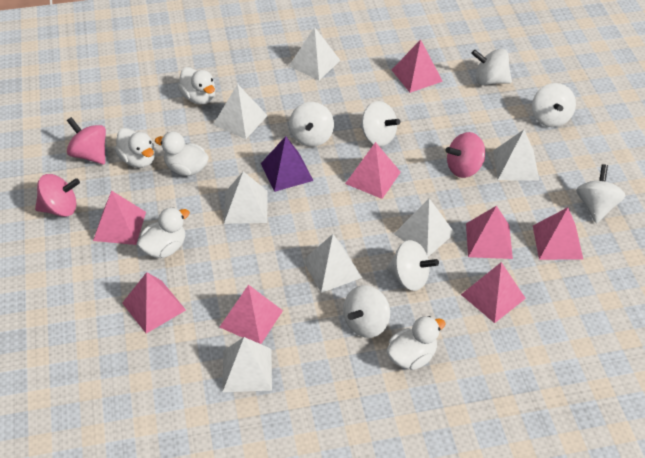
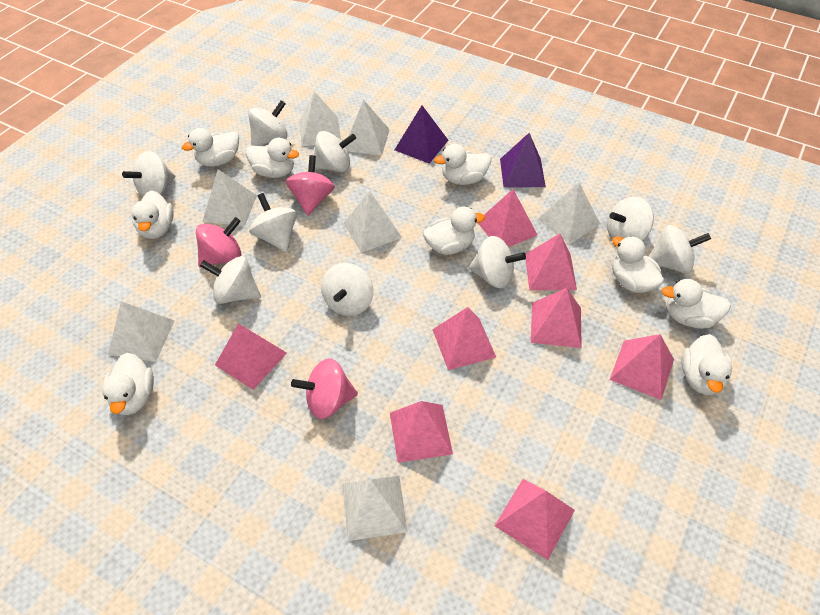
purple pyramid: [261,136,314,192] = 1 -> [395,105,448,163] [500,133,546,188] = 2
white duck: [115,128,155,168] [137,207,190,258] [155,132,209,176] [178,67,215,105] [387,316,446,370] = 5 -> [102,353,154,415] [132,190,174,239] [182,128,239,167] [246,138,299,178] [423,207,485,255] [434,144,491,185] [612,236,664,293] [661,279,731,329] [681,334,732,395] = 9
white spinning top: [289,102,334,147] [343,285,390,338] [360,101,400,146] [386,240,439,291] [471,49,512,85] [532,83,576,127] [576,164,626,223] = 7 -> [122,151,175,197] [200,256,261,304] [248,100,288,146] [249,193,297,252] [314,131,356,172] [321,263,374,316] [469,236,526,288] [607,197,654,241] [648,225,711,273] = 9

